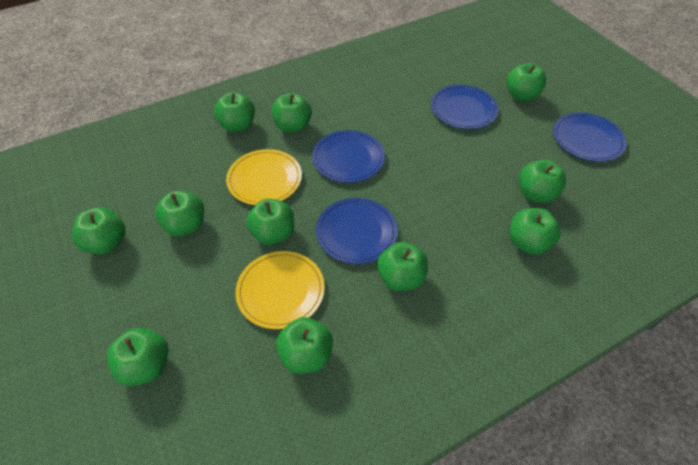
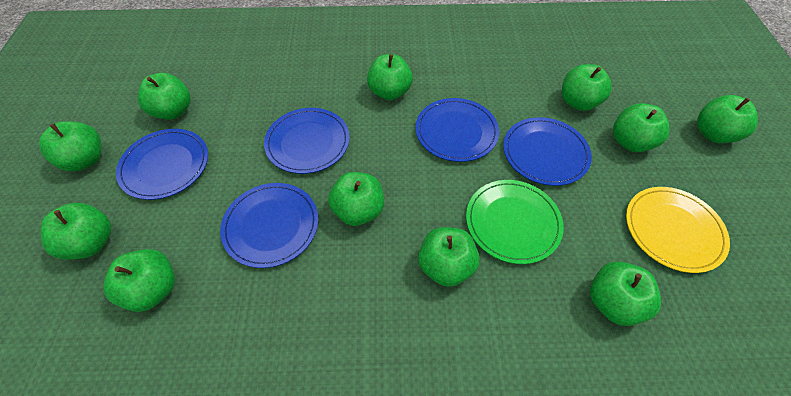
blue plate: [312,130,385,183] [316,198,398,264] [431,85,498,129] [553,112,626,162] = 4 -> [116,129,208,200] [220,183,318,268] [264,108,350,174] [415,98,499,162] [503,117,592,186] = 5
green plate: none = 0 -> [466,180,564,264] = 1
yellow plate: [226,149,302,205] [235,251,325,329] = 2 -> [626,187,730,273] = 1

